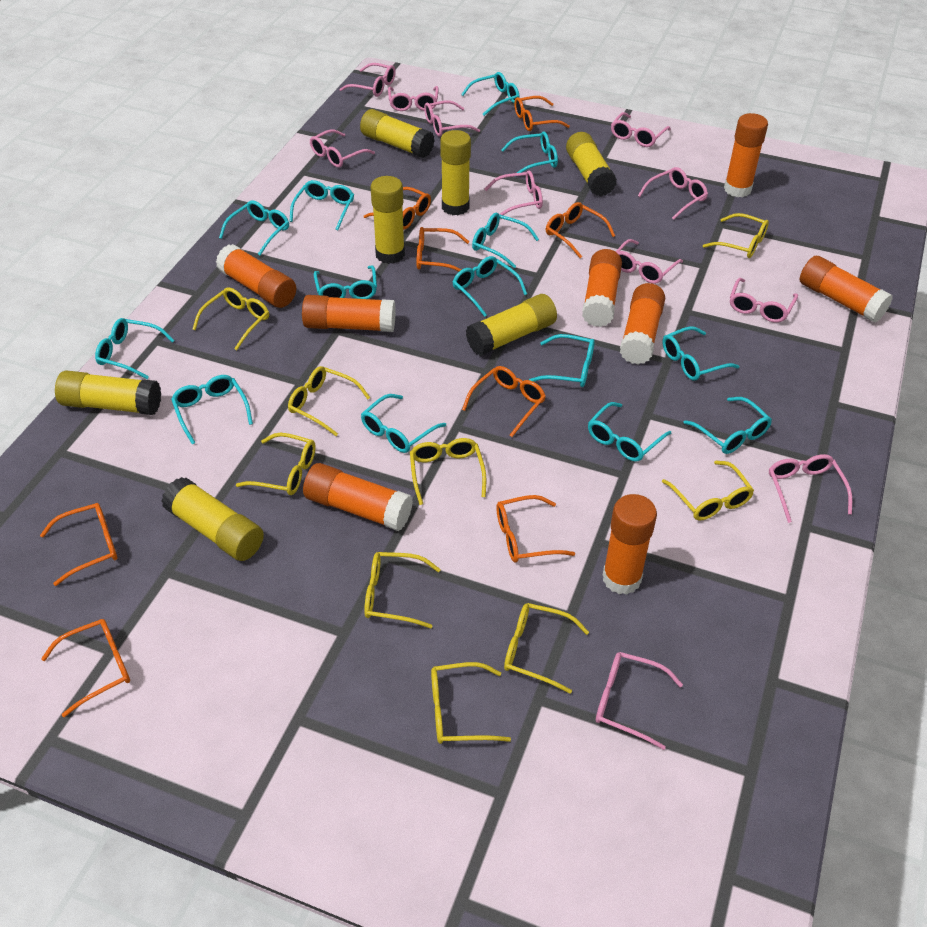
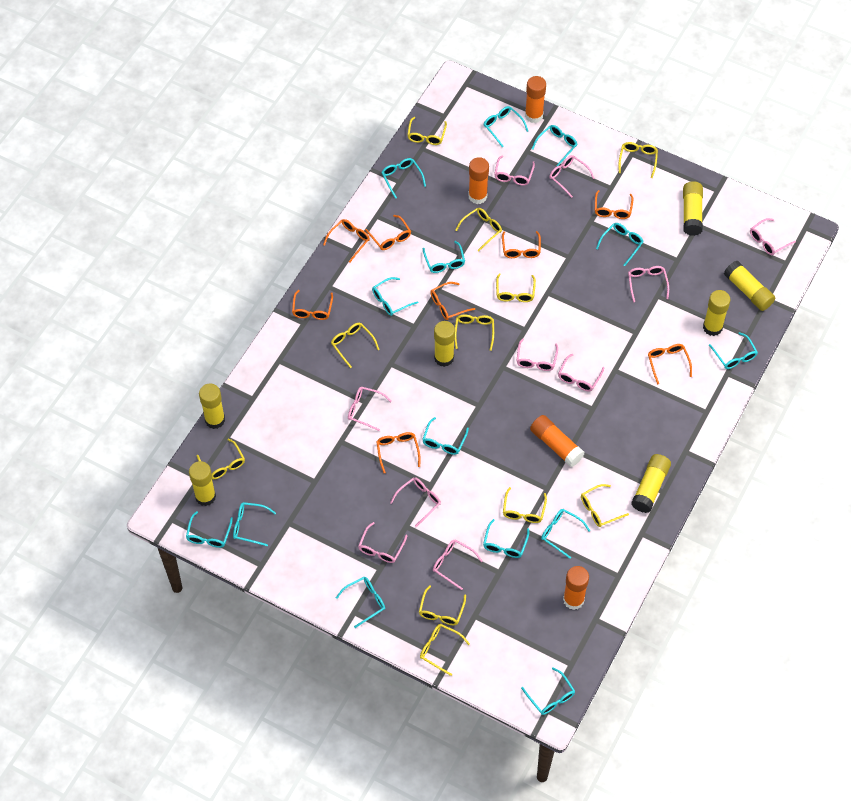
orange glue stick: [216,244,296,308] [302,295,396,332] [303,463,413,531] [582,249,622,327] [603,494,657,595] [620,283,665,364] [724,113,768,197] [799,256,893,323] = 8 -> [468,157,489,204] [525,76,546,123] [530,415,585,467] [563,566,589,610] = 4
pink glasses: [310,129,375,168] [340,63,396,97] [388,86,439,111] [424,100,480,137] [485,170,543,215] [596,652,683,750] [611,112,671,147] [616,239,683,284] [638,167,708,220] [730,278,798,323] [769,454,852,523] = 11 -> [348,387,392,431] [358,522,407,563] [390,477,441,527] [433,540,482,590] [494,155,535,186] [517,338,558,371] [549,155,595,198] [558,354,604,392] [628,266,669,303] [750,218,796,255] = 10
yellow glasses: [193,288,269,350] [236,433,316,495] [288,366,370,436] [364,552,441,628] [410,438,486,505] [431,662,511,744] [504,603,589,694] [662,460,754,520] [703,213,769,258] = 9 -> [197,438,245,479] [331,323,380,368] [407,117,447,145] [419,585,466,625] [420,624,470,676] [454,314,494,351] [455,208,502,251] [496,273,536,302] [503,487,547,523] [581,484,629,527] [619,142,658,178] = 11

